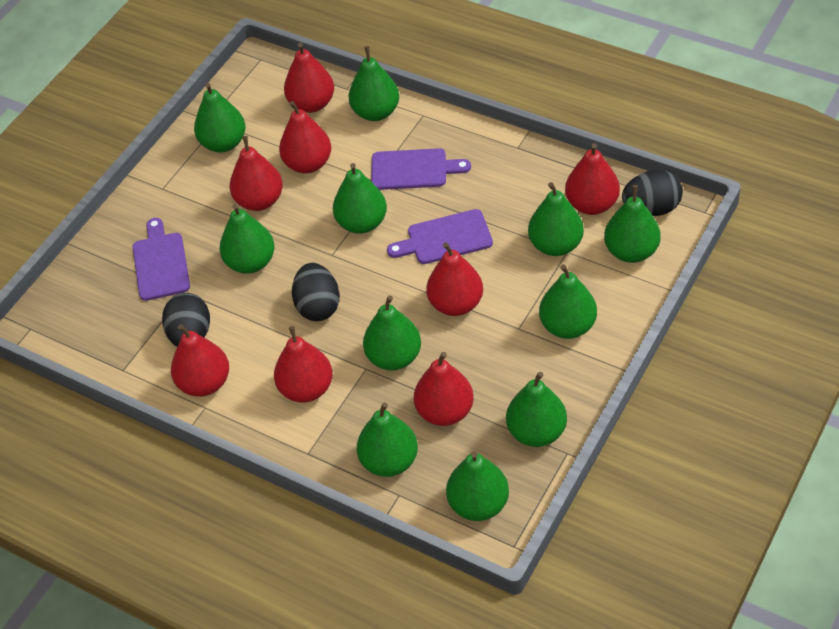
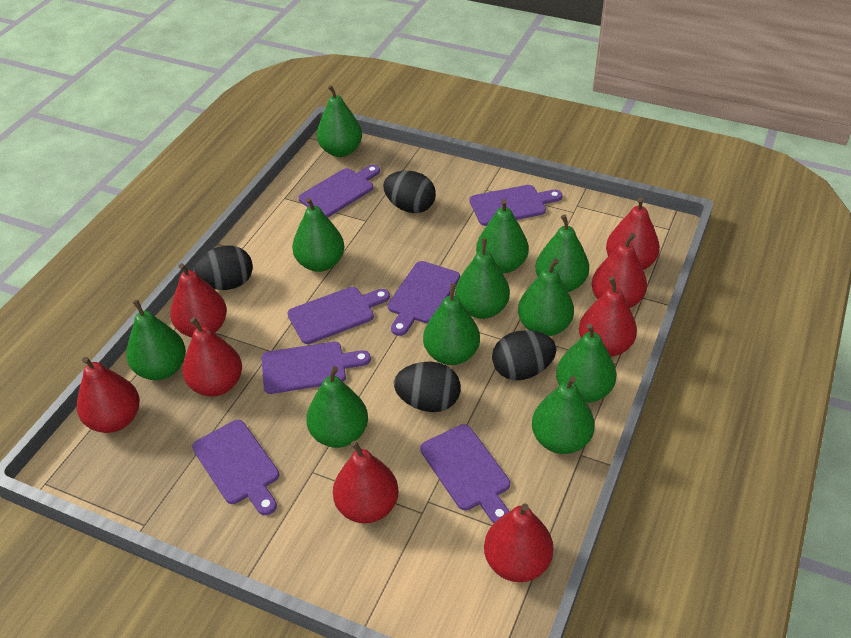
black egg: [162,293,210,347] [292,263,340,321] [622,170,683,216] = 3 -> [193,245,253,290] [383,170,436,213] [394,362,461,412] [492,330,556,380] = 4
purple cutting board: [133,218,190,301] [371,148,471,190] [387,209,493,264] = 3 -> [192,420,279,515] [261,342,371,394] [287,287,390,344] [299,165,380,218] [388,261,460,336] [420,424,510,523] [470,185,562,226] = 7

